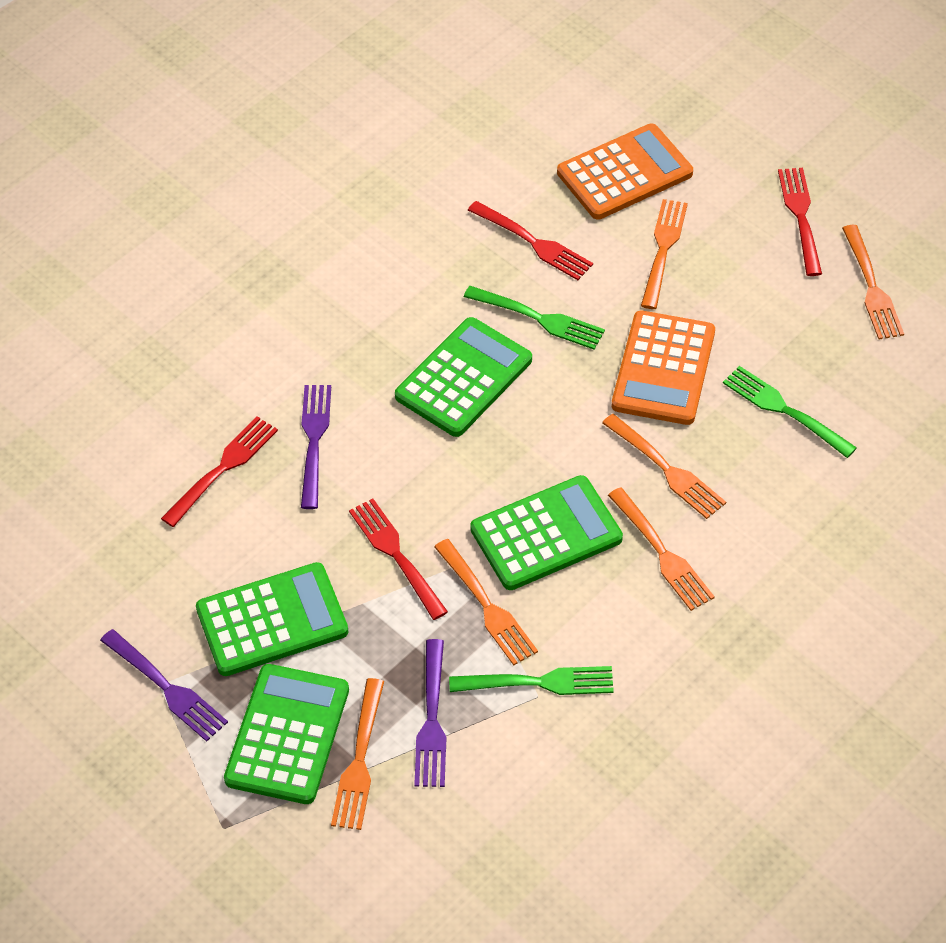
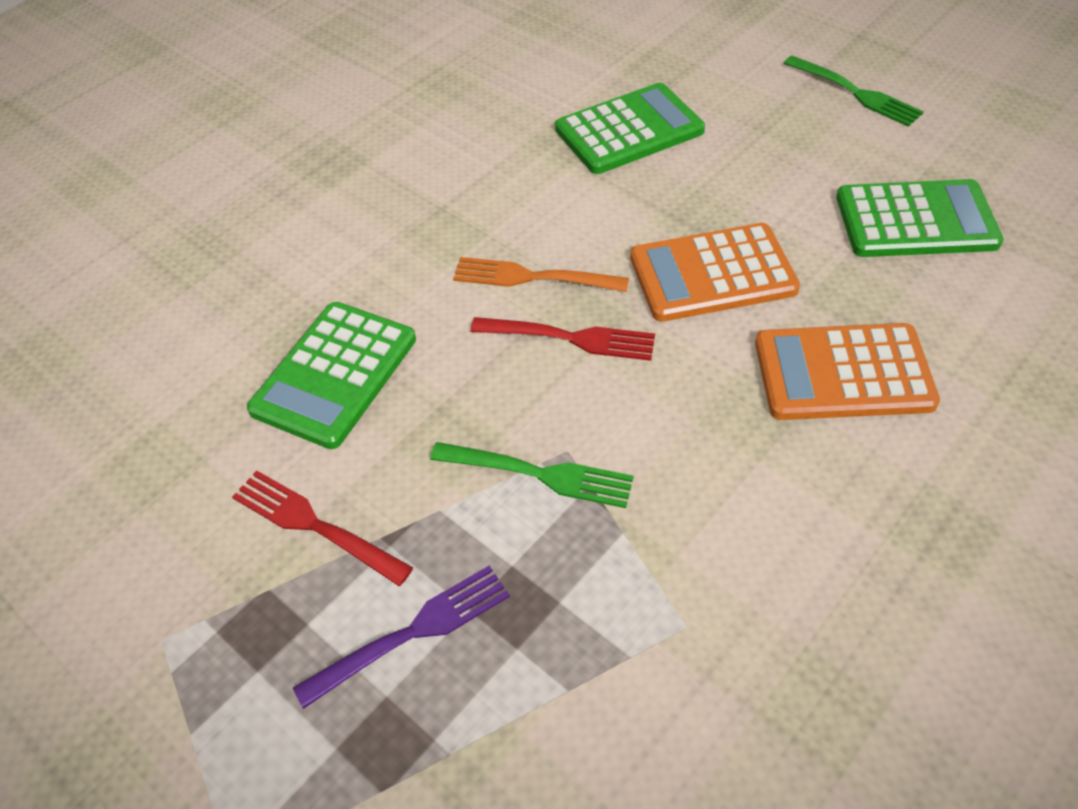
green calculator: [196,562,348,676] [224,664,349,804] [395,317,532,437] [470,475,623,590] = 4 -> [247,302,416,449] [555,83,705,174] [836,179,1004,257] = 3
green fork: [449,666,614,695] [464,286,605,350] [723,366,857,458] = 3 -> [430,442,634,508] [784,56,924,127] = 2
orange fork: [331,678,384,830] [434,539,538,665] [602,414,726,519] [608,487,715,611] [641,199,688,309] [842,225,904,340] = 6 -> [453,257,629,292] = 1
purple fork: [100,629,228,742] [301,385,331,509] [414,639,446,787] = 3 -> [293,565,510,709] = 1
red fork: [161,416,278,527] [349,498,448,620] [468,201,593,280] [778,168,822,276] = 4 -> [232,471,413,586] [471,317,655,361] = 2

